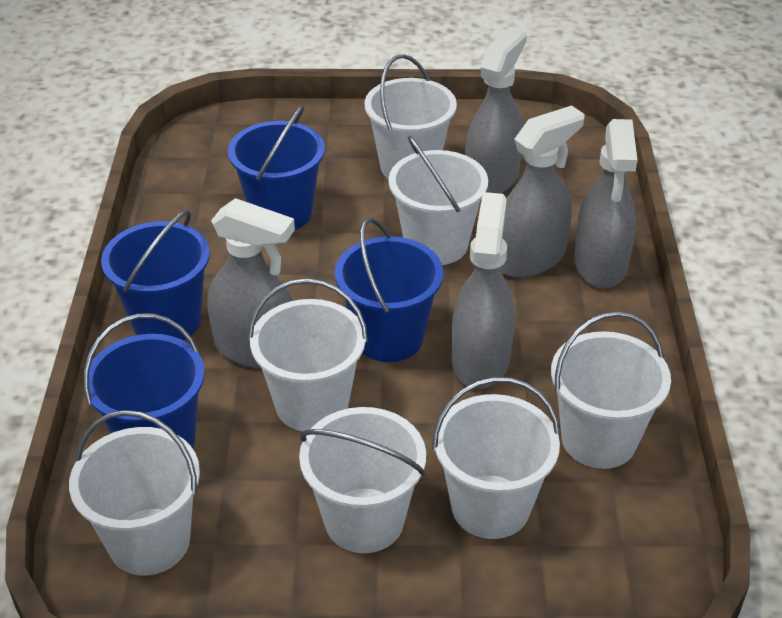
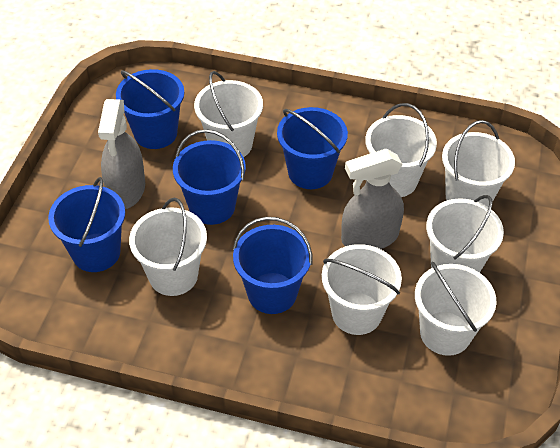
blue bucket: [83,313,204,448] [101,210,210,341] [228,105,325,230] [335,218,444,362] = 4 -> [48,177,125,272] [116,69,184,149] [173,129,246,225] [233,217,312,314] [277,107,348,189] = 5
grey spray bottle: [208,198,295,369] [452,192,515,389] [465,27,527,194] [499,105,585,278] [574,119,638,288] = 5 -> [98,99,145,209] [341,149,404,249] = 2

